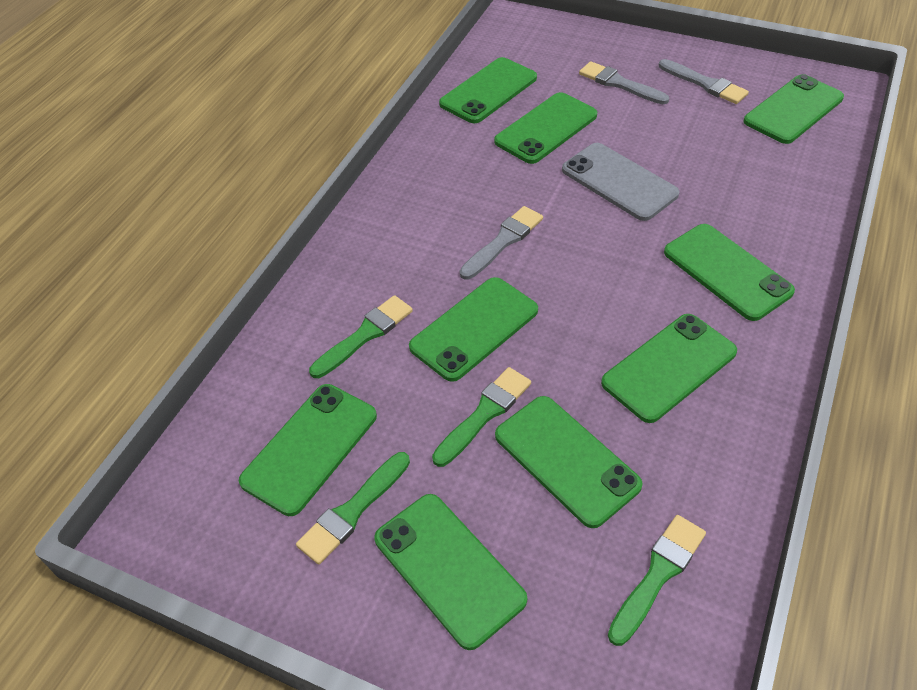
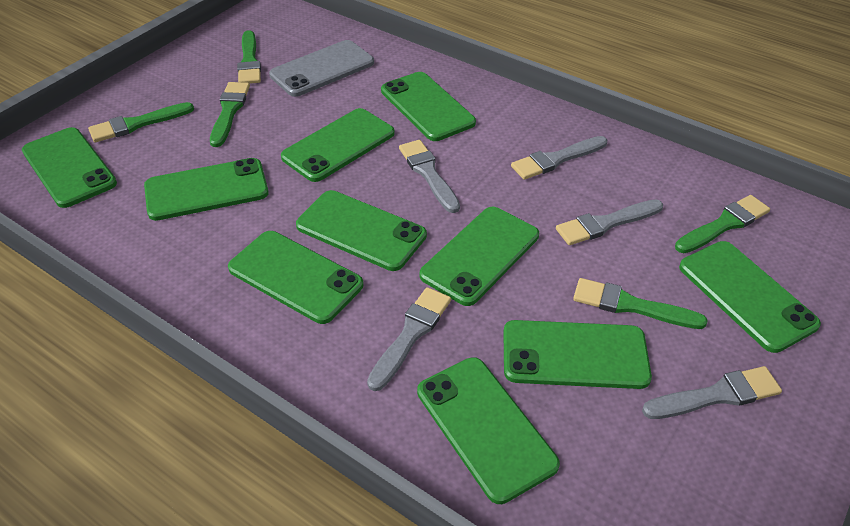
green brush: [296,452,410,565] [309,295,413,378] [432,367,531,467] [608,515,706,646] = 4 -> [88,102,194,143] [210,82,250,147] [237,30,261,84] [573,278,708,329] [675,195,770,253] = 5
green phone: [239,384,377,516] [374,494,527,650] [409,277,538,382] [439,57,537,123] [494,92,597,164] [495,396,643,528] [601,314,737,423] [664,224,795,321] [744,74,844,144] = 9 -> [22,127,117,208] [144,158,269,221] [228,231,364,324] [281,108,395,182] [296,190,427,271] [381,72,476,141] [417,357,560,504] [420,207,539,306] [503,320,652,389] [679,241,821,353] = 10
grey brush: [460,206,543,280] [579,61,669,104] [659,59,749,104] = 3 -> [367,287,451,391] [399,140,460,213] [511,136,607,180] [556,199,663,245] [642,366,782,419] = 5

